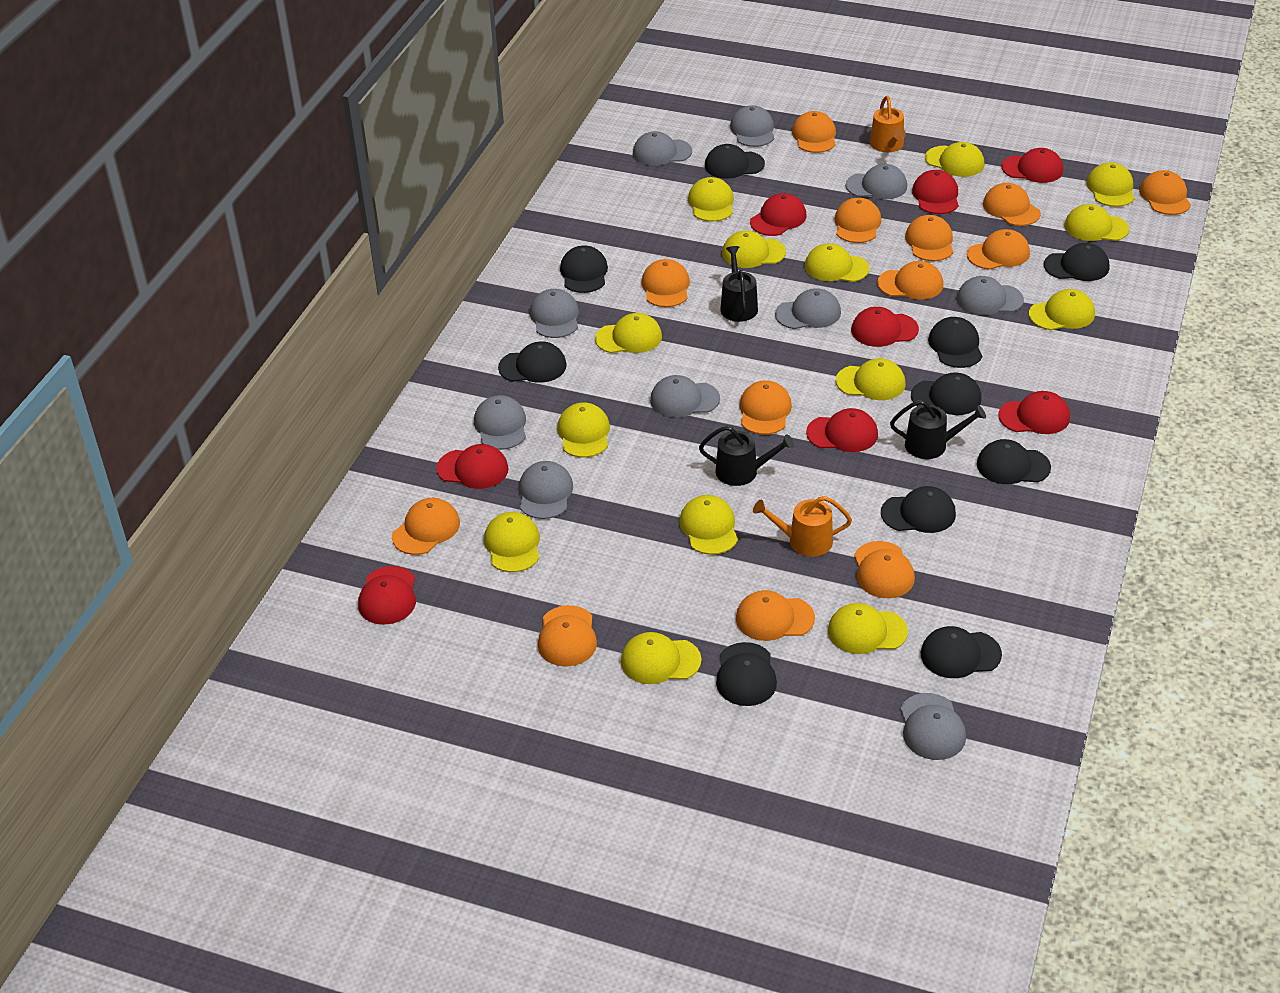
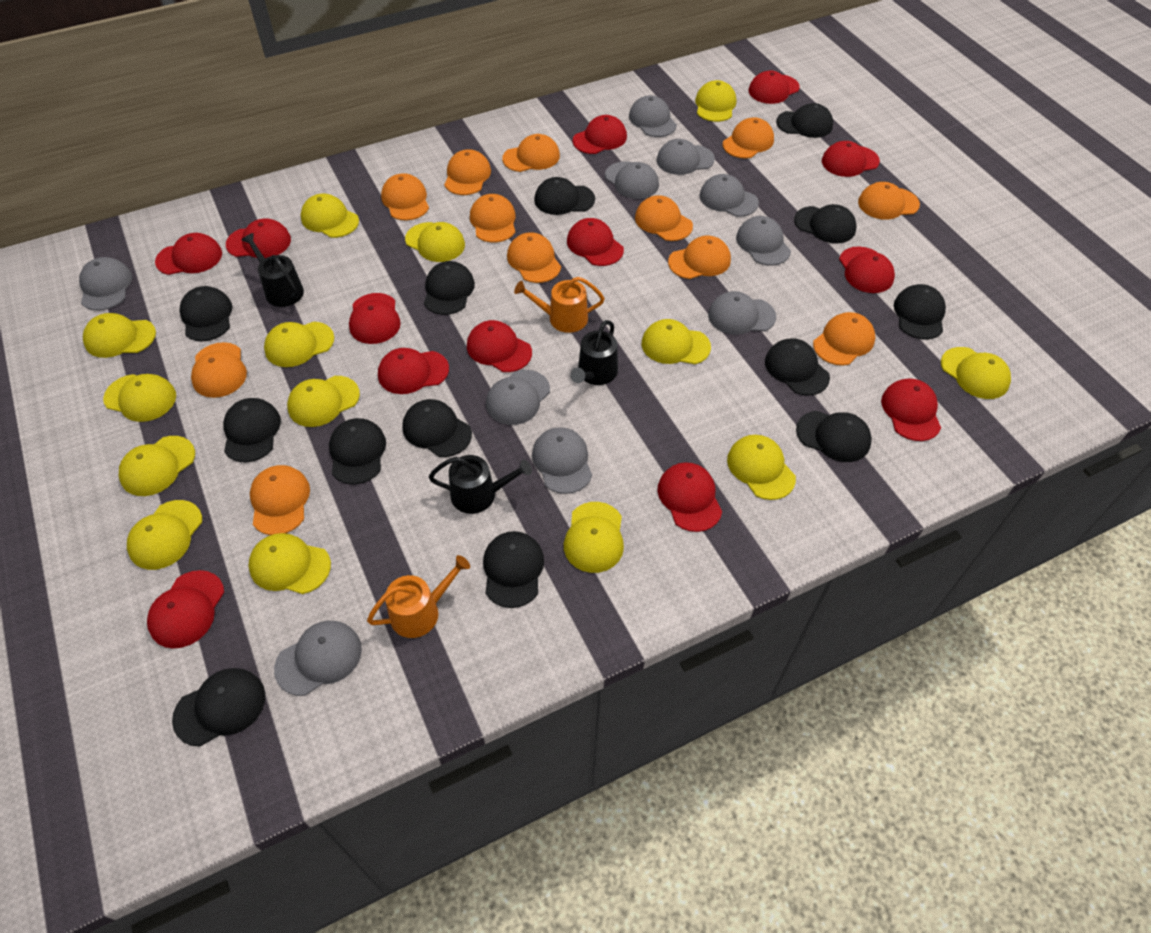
black cap: [498,341,567,383] [560,246,608,293] [705,144,765,179] [716,642,777,706] [881,486,956,533] [911,373,982,415] [921,626,1002,678] [928,317,982,368] [977,439,1051,484] [1044,243,1109,281] = 10 -> [172,668,265,746] [179,286,232,341] [223,398,281,462] [329,418,386,484] [402,399,472,457] [424,261,475,315] [483,531,544,608] [534,177,595,215] [765,338,830,396] [776,103,833,138] [794,204,857,243] [796,411,872,462] [894,284,946,339] = 13
orange cap: [392,498,460,555] [538,605,597,667] [641,259,690,307] [736,590,815,641] [739,380,792,435] [792,111,836,153] [835,198,881,243] [854,541,915,598] [877,261,943,300] [905,215,953,261] [967,229,1030,270] [983,183,1041,226] [1139,170,1191,215] = 13 -> [191,342,247,398] [250,465,310,535] [381,173,429,220] [444,149,491,195] [470,194,516,243] [502,134,560,172] [507,232,561,283] [635,195,693,241] [668,236,731,279] [722,117,774,158] [813,312,875,366] [858,182,920,220] = 12
red cap: [358,566,416,625] [436,444,509,489] [750,193,806,236] [806,408,878,452] [851,307,919,347] [912,170,959,214] [998,391,1070,434] [1001,148,1063,183] = 8 -> [147,570,224,648] [155,233,222,275] [226,218,291,258] [349,293,401,344] [378,348,449,394] [467,320,532,372] [567,218,624,266] [573,115,627,154] [657,462,722,532] [748,71,800,104] [822,141,880,177] [839,247,895,293] [881,379,941,441] = 13

